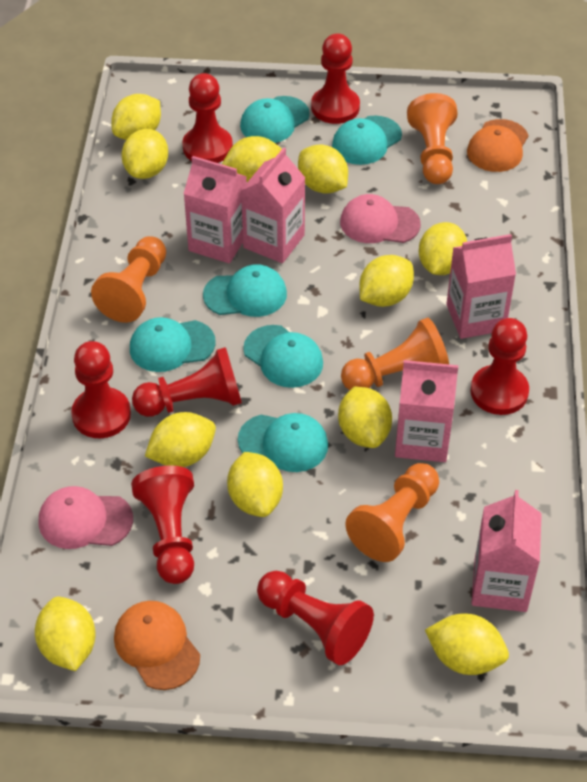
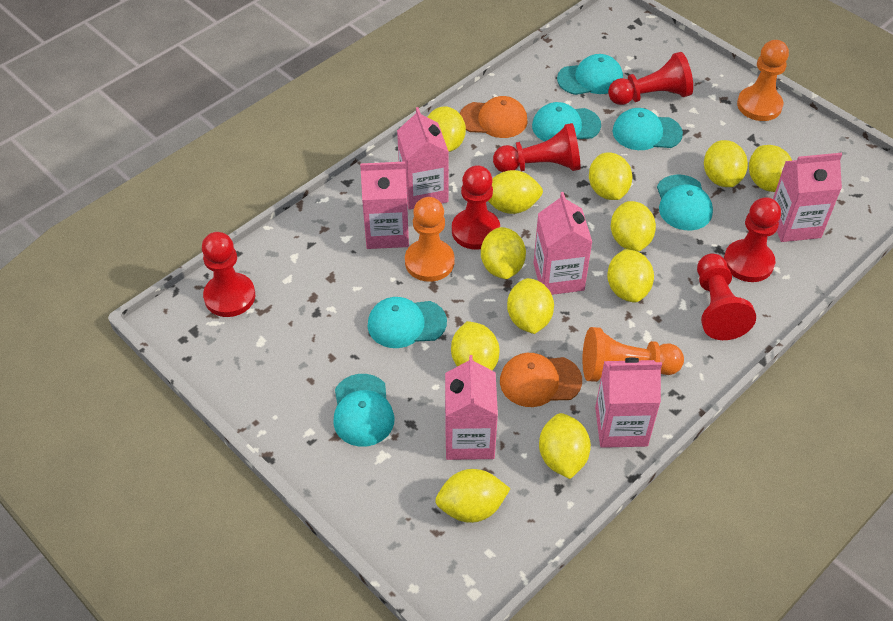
orange pawn: [91,236,166,323] [341,318,449,390] [345,463,439,562] [407,93,458,184] = 4 -> [405,197,454,282] [582,327,684,382] [737,40,789,121] = 3
pink cap: [39,486,133,549] [340,194,421,243] = 2 -> none = 0
pink carton: [184,156,247,263] [241,147,305,263] [395,360,458,462] [446,234,516,339] [471,490,542,612] = 5 -> [360,162,409,249] [397,107,449,210] [445,355,498,460] [533,192,592,295] [595,358,662,448] [773,153,842,242] = 6
red pawn: [71,341,131,438] [131,465,194,584] [132,347,242,417] [182,73,233,163] [257,571,374,665] [311,33,360,124] [470,318,529,415] = 7 -> [202,232,255,317] [452,165,500,250] [493,123,581,172] [608,52,693,105] [697,253,756,340] [724,197,781,282] = 6
yellow lemon: [35,597,96,671] [111,94,161,140] [122,129,168,179] [145,412,216,467] [222,136,282,182] [227,452,283,517] [298,144,348,194] [338,387,392,448] [359,255,414,307] [419,222,467,275] [425,613,509,675] = 11 -> [428,106,466,152] [435,469,510,523] [451,321,499,371] [481,227,526,279] [488,170,543,214] [507,278,554,334] [539,413,591,479] [589,153,632,200] [607,249,654,302] [611,201,656,252] [704,140,748,187] [749,145,792,192] = 12

